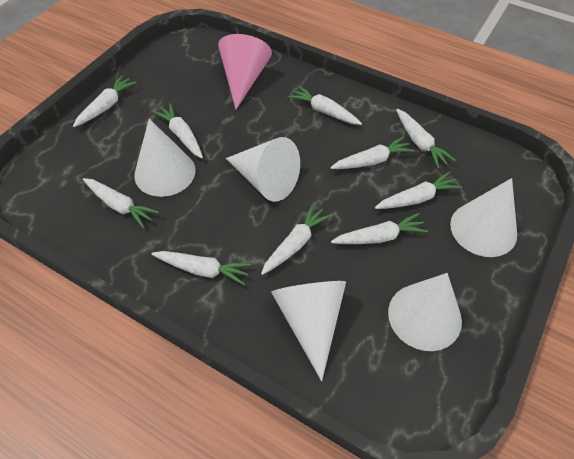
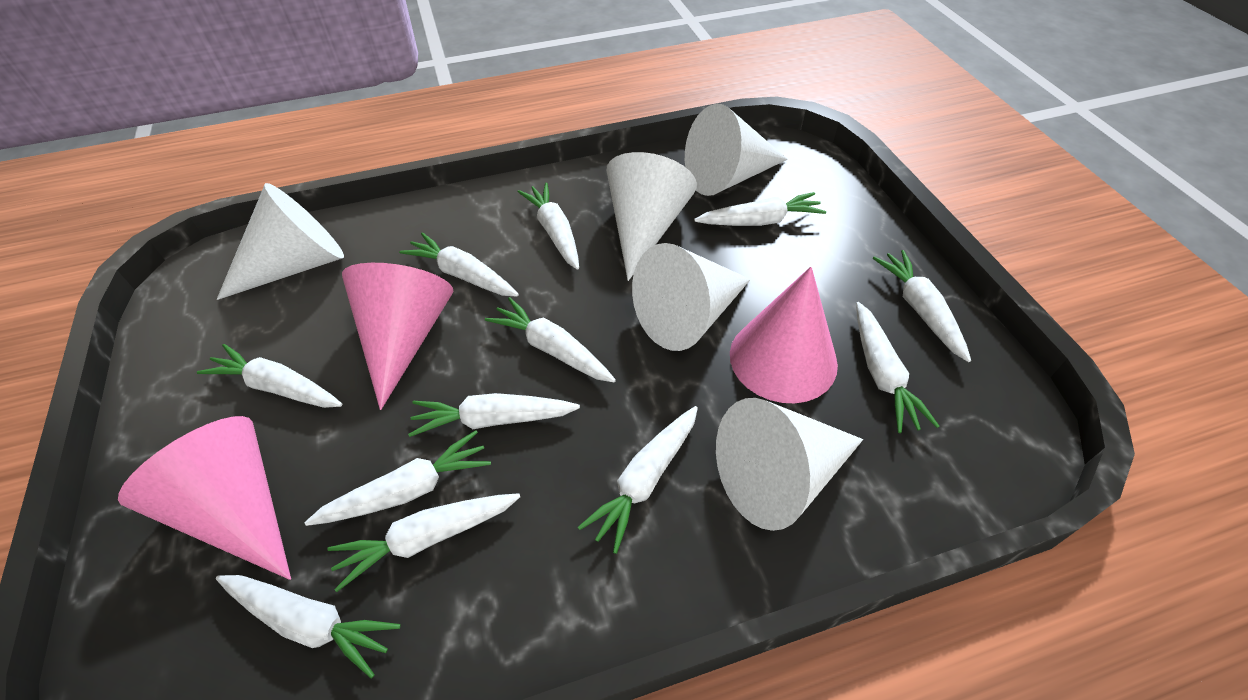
pink cone: [218,34,272,109] = 1 -> [118,416,291,580] [342,263,454,410] [730,267,838,403] = 3
white carrot: [73,75,137,127] [83,178,159,228] [152,251,251,286] [153,103,203,159] [261,203,332,275] [288,85,362,125] [330,136,415,169] [331,213,428,244] [375,171,462,209] [396,109,456,169] = 10 -> [197,344,342,408] [216,575,401,678] [305,430,491,526] [327,493,520,592] [399,232,519,296] [408,393,580,437] [485,297,616,382] [518,182,579,270] [578,406,698,554] [694,192,826,226] [856,302,939,433] [873,250,971,362] = 12

